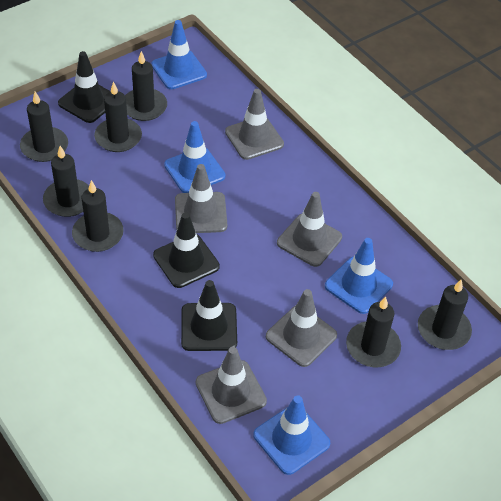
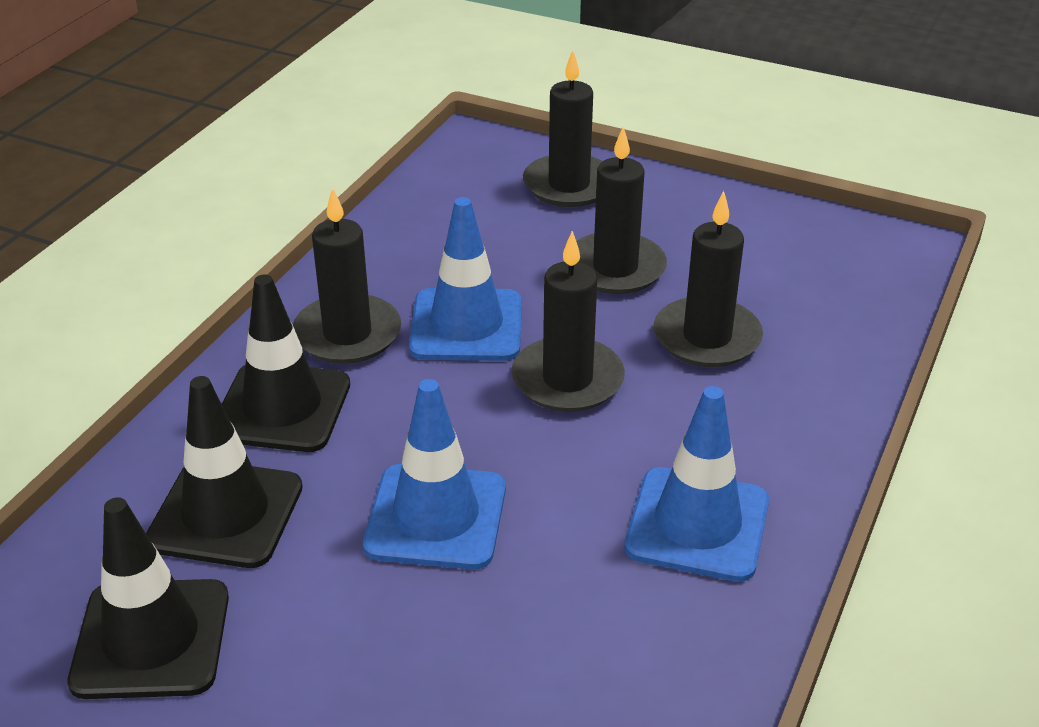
black candle: [20,92,68,162] [43,146,89,217] [72,180,124,252] [94,82,142,152] [125,51,167,121] [346,297,401,367] [418,280,472,350] = 7 -> [293,188,401,364] [511,231,625,412] [523,50,603,207] [576,126,667,294] [654,191,763,367] = 5
blue traffic cone: [151,20,207,89] [164,121,226,193] [253,395,330,475] [325,238,393,314] = 4 -> [363,379,506,569] [409,197,522,361] [624,386,769,582] = 3
grey traffic cone: [175,164,227,233] [196,347,267,424] [225,89,284,160] [266,289,337,367] [277,192,342,267] = 5 -> none = 0

